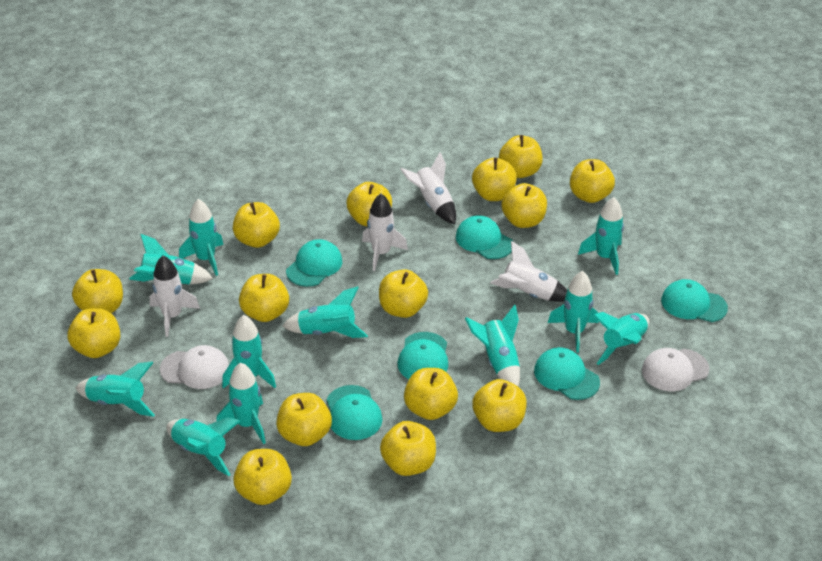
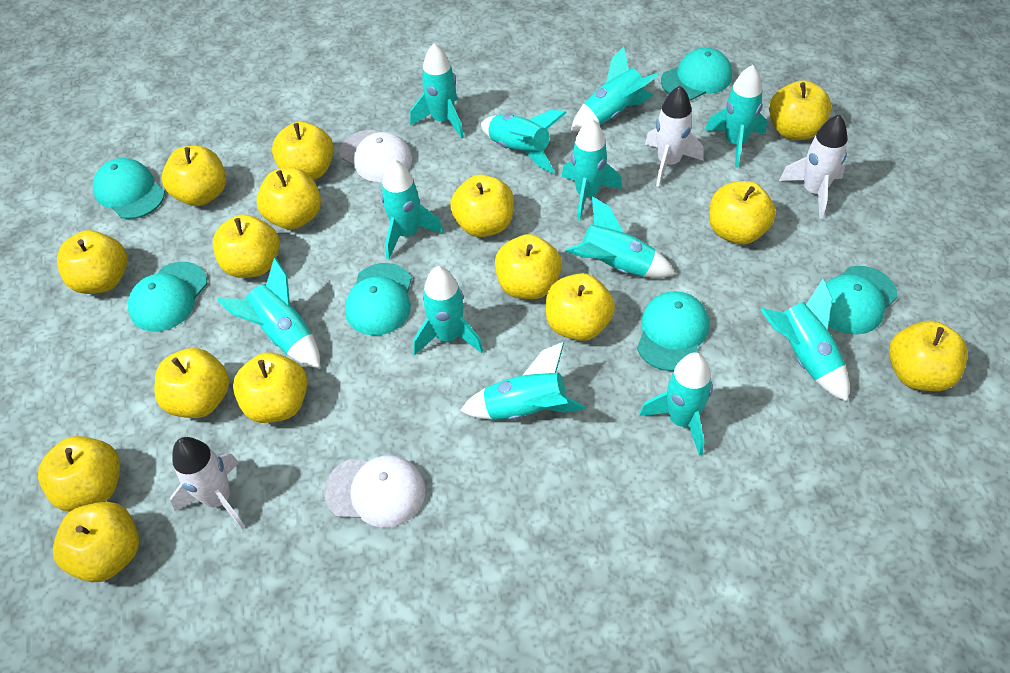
turquoise rocket: [76,362,155,417] [129,234,213,284] [166,417,241,476] [179,199,224,276] [216,363,266,444] [222,315,276,389] [282,286,368,338] [465,305,520,386] [548,271,598,353] [578,197,624,275] [593,312,649,365] = 11 -> [217,258,320,369] [381,159,443,259] [410,43,464,139] [413,266,483,355] [460,342,586,420] [481,110,567,173] [562,118,622,221] [565,196,675,278] [571,47,659,132] [639,352,713,456] [705,65,767,168] [760,278,850,402] = 12
white rocket: [150,255,200,337] [362,193,408,271] [400,152,456,224] [490,241,567,302] = 4 -> [170,437,245,529] [645,86,703,187] [779,114,847,219] = 3

